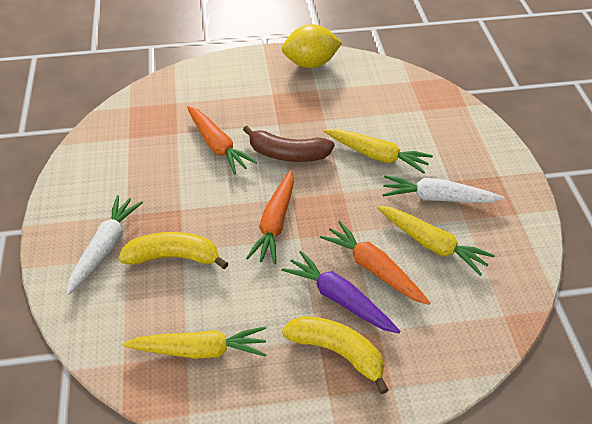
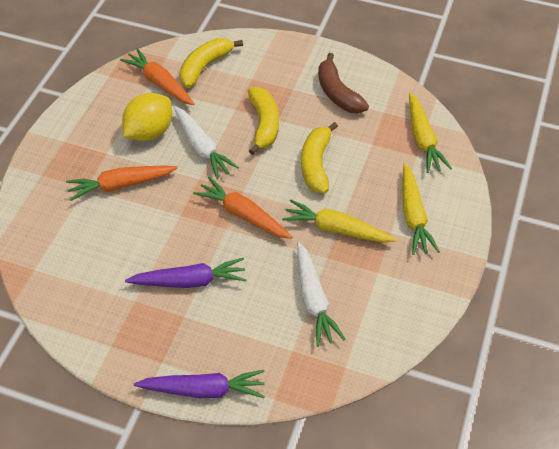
purple carrot: [281,251,400,333] = 1 -> [125,258,246,288] [134,370,265,398] = 2
yellow banana: [118,232,229,269] [282,316,389,394] = 2 -> [179,38,243,88] [248,87,279,155] [301,122,338,193] = 3

